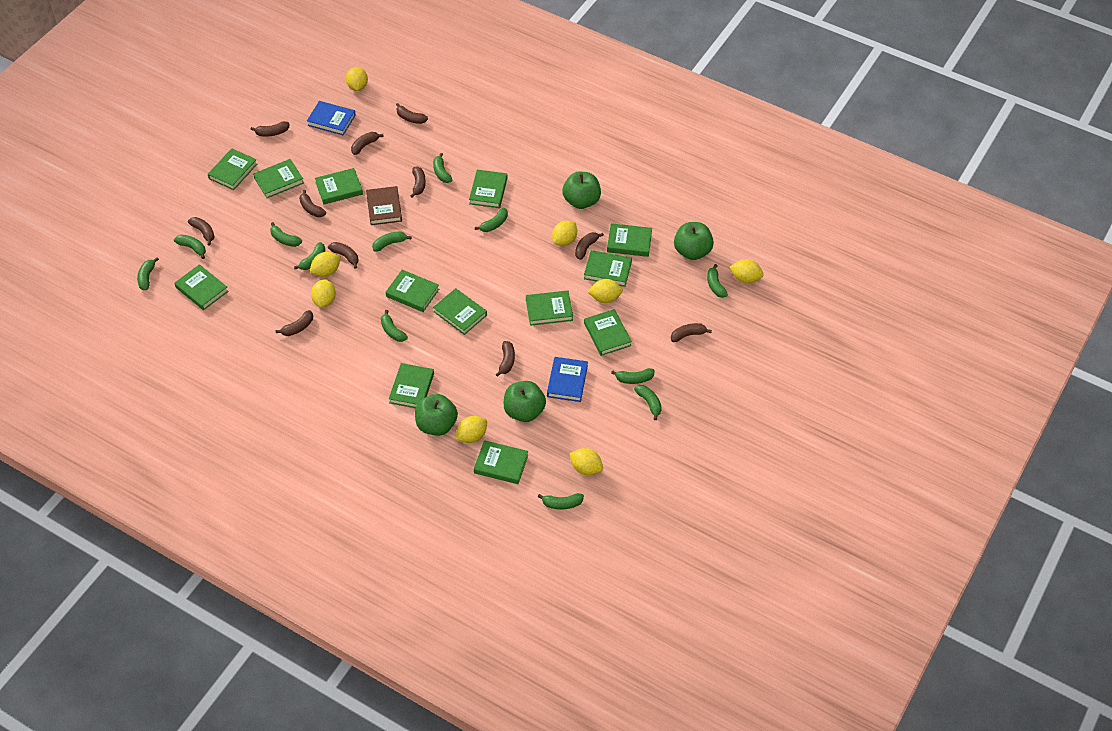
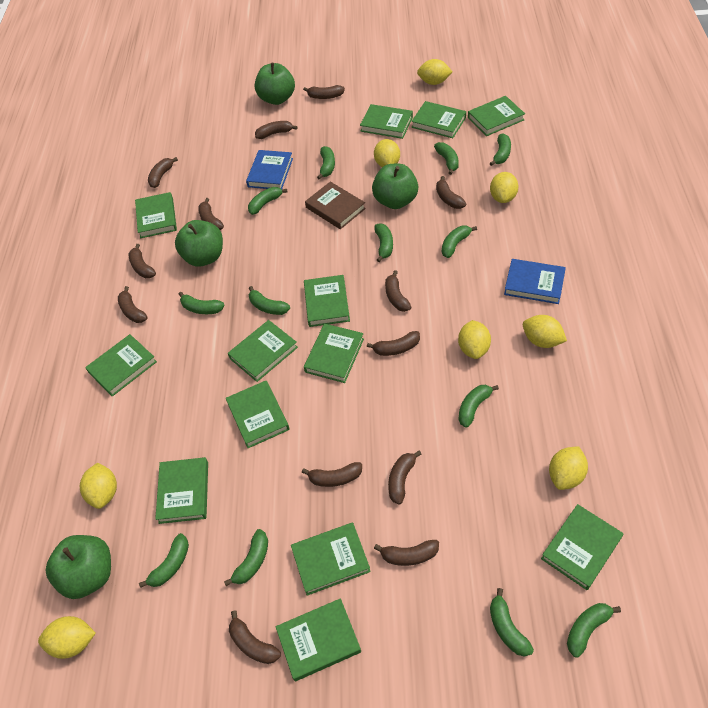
brown banana: [188,217,215,245] [251,121,289,137] [275,310,313,336] [299,190,326,217] [328,242,358,269] [351,132,384,155] [396,103,428,124] [410,167,426,198] [495,341,515,377] [575,232,604,260] [671,323,712,342] = 11 -> [118,286,148,323] [129,244,156,278] [148,157,178,188] [198,198,224,230] [229,610,281,664] [255,121,298,139] [302,462,362,487] [303,85,345,99] [367,331,420,356] [374,540,439,566] [385,270,411,312] [388,450,421,504] [436,176,466,209] = 13
green banana: [137,257,159,290] [174,235,206,259] [270,222,302,247] [294,242,325,270] [372,231,411,252] [381,310,408,342] [433,153,452,183] [475,208,508,232] [538,493,584,510] [611,368,655,384] [634,385,662,420] [707,264,728,298] = 12 -> [139,533,189,588] [178,292,225,314] [224,529,268,586] [248,187,287,215] [249,286,290,315] [317,146,335,180] [374,223,393,262] [434,142,459,175] [442,226,477,258] [458,385,499,428] [490,134,511,166] [490,588,534,657] [567,603,621,657] = 13

